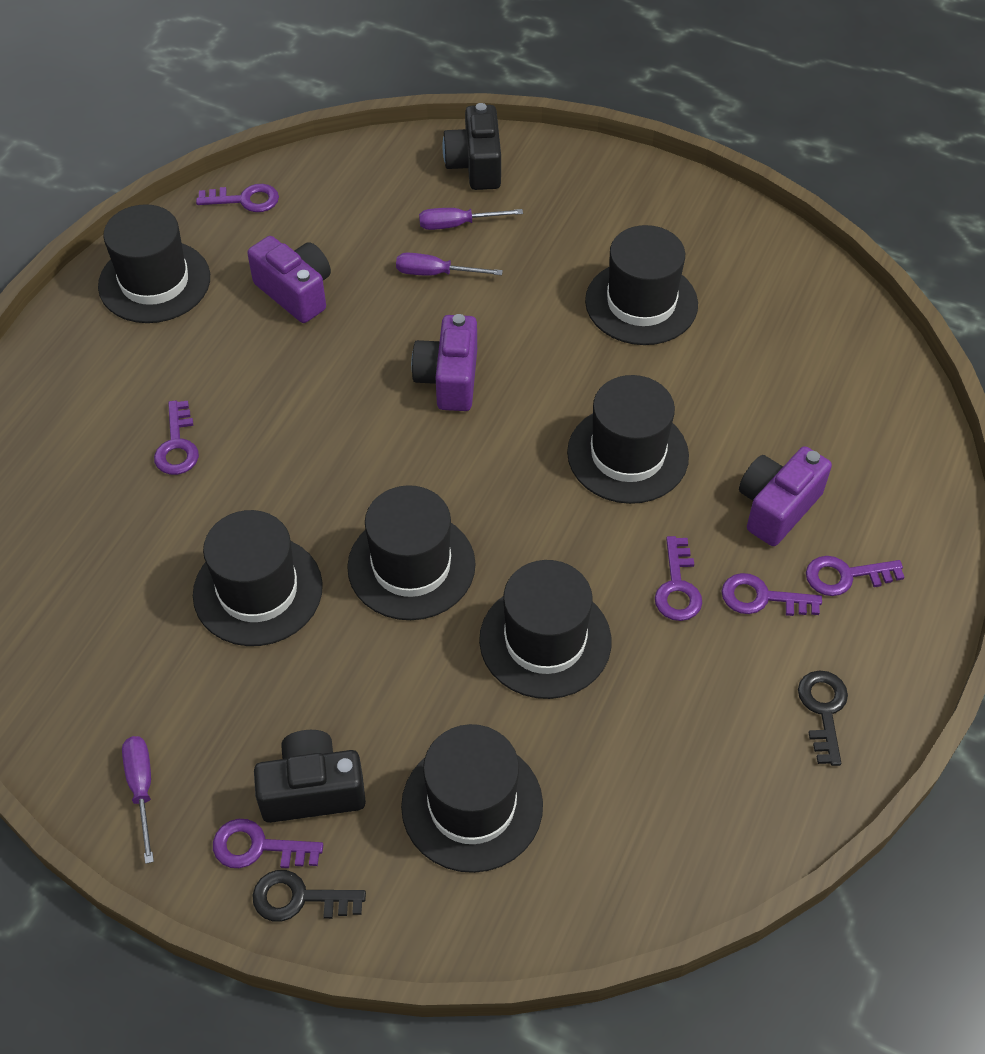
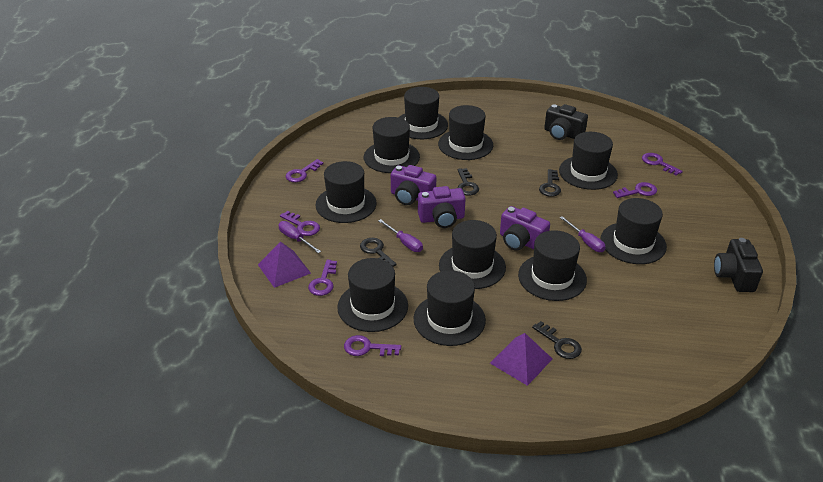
black hat: [98,204,210,323] [193,510,323,646] [347,485,476,620] [401,724,543,873] [479,560,611,699] [567,375,689,504] [585,225,698,345] = 7 -> [316,161,377,223] [337,258,408,332] [364,117,420,173] [398,87,448,139] [413,270,486,346] [438,105,493,160] [439,220,506,289] [518,230,587,301] [559,132,618,190] [601,198,667,264] = 10
black key: [252,870,366,921] [798,670,848,766] = 2 -> [360,238,397,267] [458,168,479,196] [532,321,582,359] [539,169,561,197] = 4
purple pyramid: none = 0 -> [258,242,311,288] [490,333,552,386] = 2

